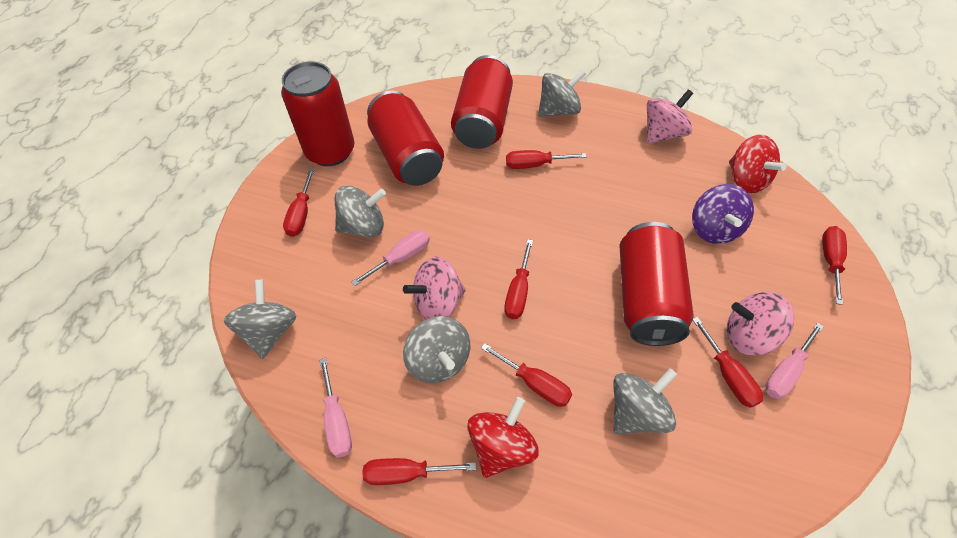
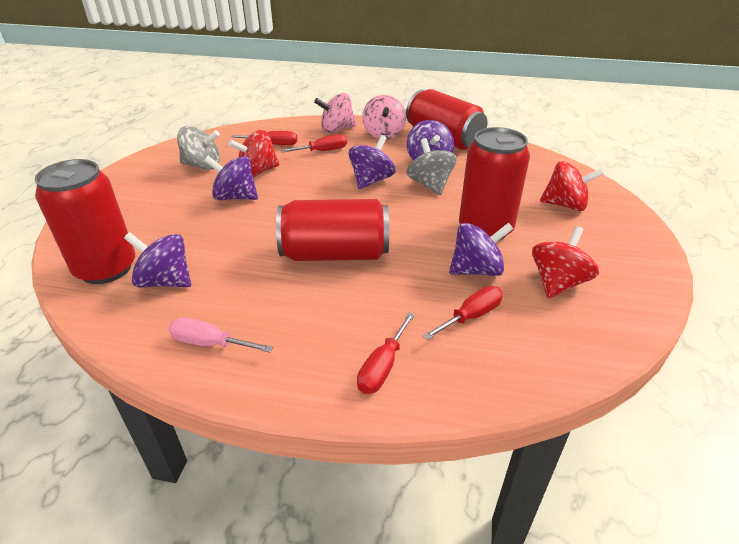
grey spinning top: [224,280,296,359] [335,186,386,237] [403,316,470,383] [538,70,586,117] [613,368,677,434] = 5 -> [177,126,220,170] [406,138,457,195] = 2
pink screwdriver: [319,358,352,458] [351,230,430,286] [765,322,824,399] = 3 -> [168,317,273,353] = 1
pink spinning top: [403,257,466,319] [647,90,693,144] [727,292,794,356] = 3 -> [314,93,356,133] [362,95,406,139] = 2
purple spinning top: [692,184,754,244] = 1 -> [124,232,191,287] [204,156,258,200] [349,135,396,189] [407,120,454,161] [449,223,513,276] = 5
red screwdriver: [283,169,315,237] [362,458,476,485] [481,343,572,407] [504,239,533,319] [506,150,586,169] [693,317,763,408] [822,226,847,305] = 7 -> [231,131,297,145] [281,134,347,152] [357,312,415,394] [423,286,503,340] = 4
red spinning top: [467,397,539,478] [729,135,787,193] = 2 -> [228,130,279,177] [532,226,599,298] [540,161,604,211] = 3

